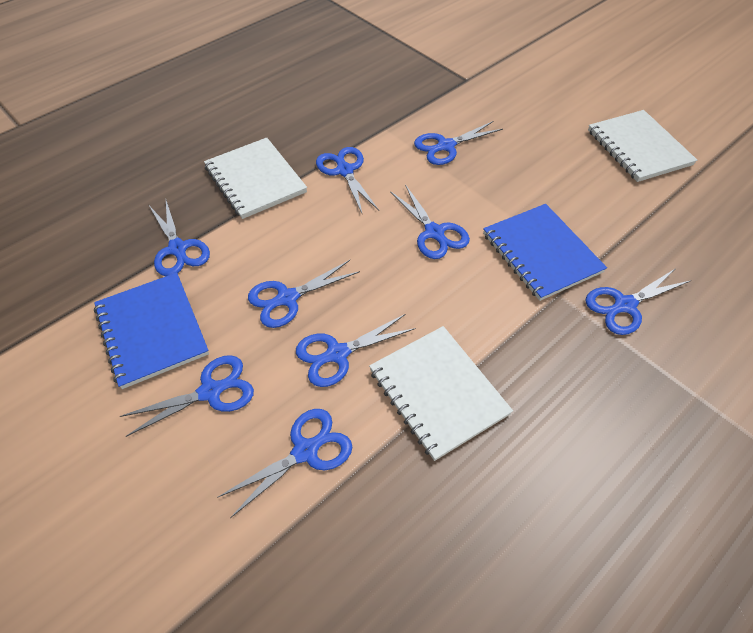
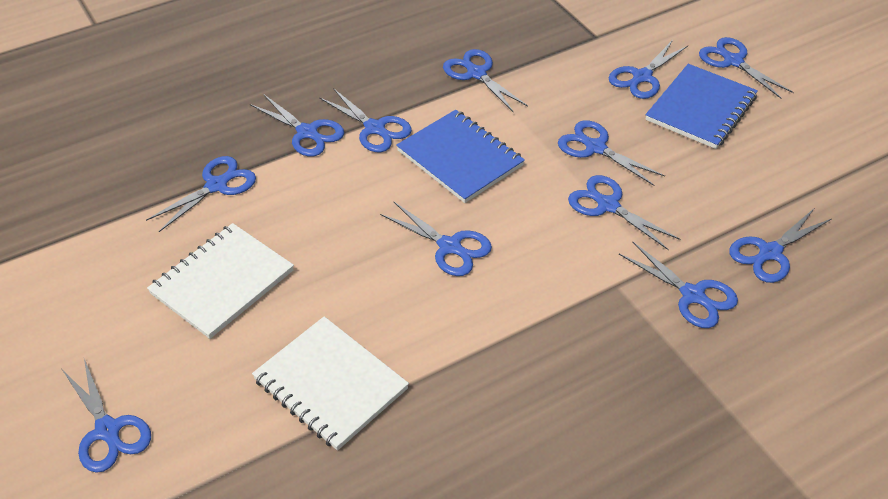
blue scissors: [120,355,254,437] [149,200,210,276] [217,409,352,518] [248,260,360,328] [296,314,416,387] [316,147,379,215] [390,184,470,259] [414,121,503,165] [585,268,690,335] = 9 -> [63,359,151,473] [146,156,256,232] [250,94,344,157] [319,88,412,152] [380,202,492,276] [443,49,528,113] [558,120,665,186] [568,175,681,250] [608,40,688,99] [619,241,738,328] [699,37,794,99] [729,209,831,283] = 12
white notebook: [204,138,307,219] [369,326,513,461] [588,110,697,182] = 3 -> [147,223,294,339] [252,316,409,451] = 2

